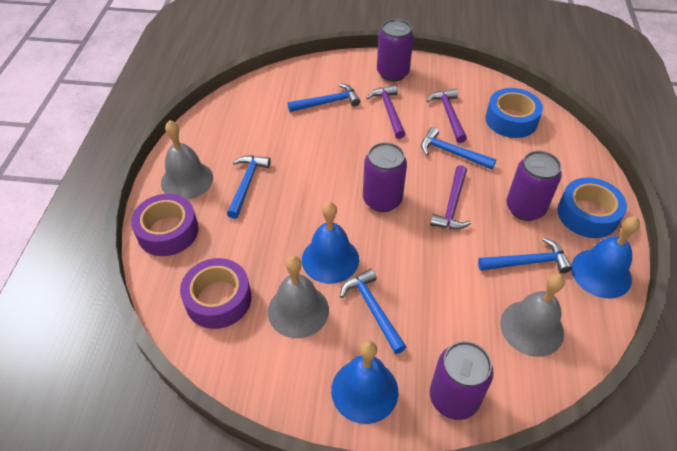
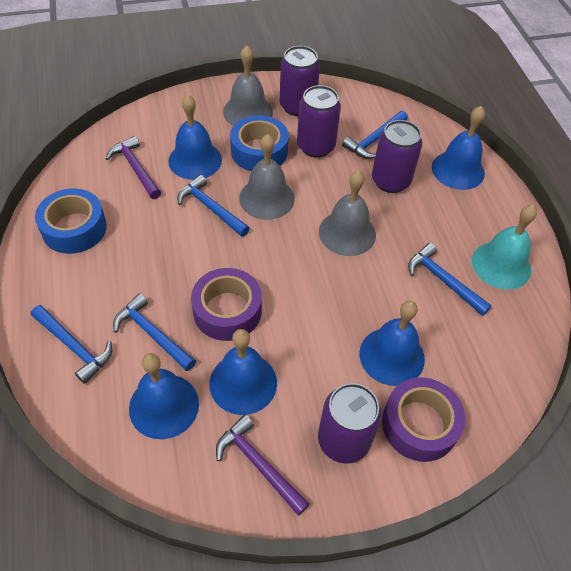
blue bell: [302,202,359,284] [331,340,398,424] [571,216,640,299] = 3 -> [129,353,199,439] [168,94,222,180] [209,329,277,415] [360,301,425,386] [432,106,485,190] = 5
purple hammer: [367,85,405,139] [427,88,467,143] [430,165,472,230] = 3 -> [106,136,161,199] [216,415,310,516] = 2
turquoise bell: none = 0 -> [472,205,537,289] = 1

